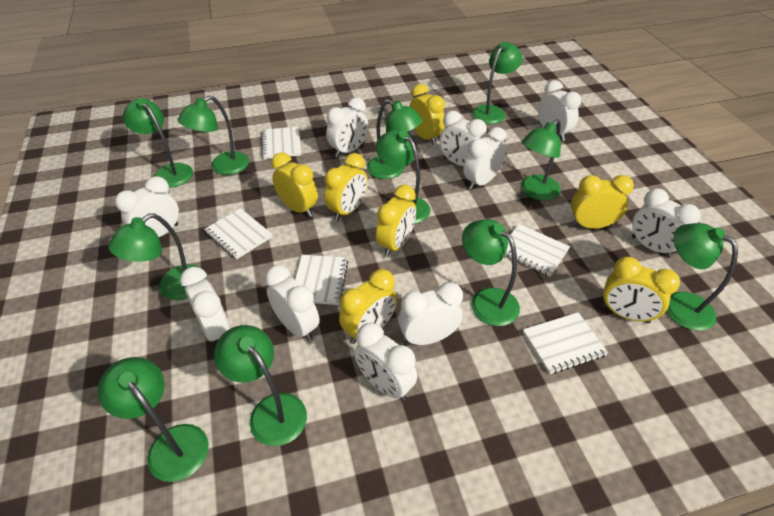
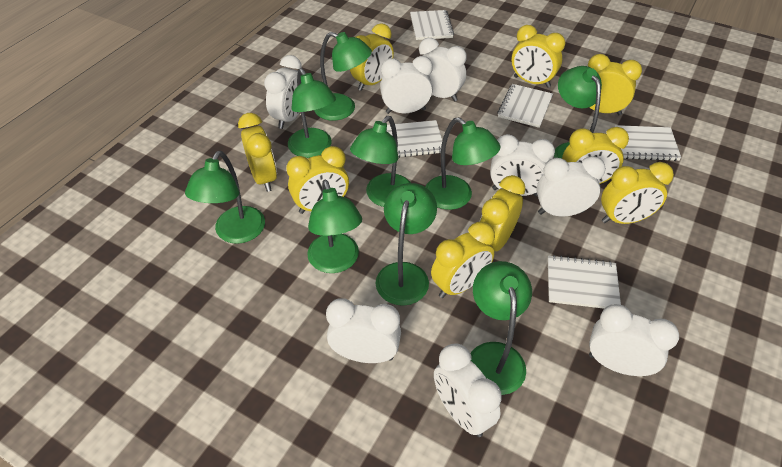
green lamp: [98,357,209,482] [108,213,207,300] [123,98,193,188] [178,95,249,175] [214,325,307,446] [367,99,423,179] [376,129,430,224] [462,219,520,326] [472,42,523,124] [521,119,561,201] [666,223,738,331] = 11 -> [185,151,265,244] [288,68,336,158] [307,180,362,273] [314,32,372,121] [350,116,411,207] [376,183,437,306] [426,117,500,210] [470,261,532,395] [554,66,602,158] = 9
white clock: [115,176,179,237] [180,267,230,341] [265,265,320,341] [326,97,368,158] [354,323,417,401] [398,282,463,345] [440,111,487,166] [463,127,507,190] [538,80,581,141] [632,188,701,258] = 10 -> [264,55,302,129] [326,298,401,363] [380,56,433,114] [419,38,467,102] [434,344,502,437] [490,134,555,196] [537,156,606,217] [589,304,679,376] = 8
yellow clock: [271,152,318,217] [324,153,368,221] [339,269,397,344] [376,185,416,257] [409,84,445,145] [571,175,634,229] [602,257,680,323] = 7 -> [238,113,277,192] [286,146,349,214] [350,23,394,91] [431,222,495,298] [479,175,525,251] [512,25,566,88] [562,127,629,184] [588,54,642,115] [601,162,674,224] = 9

